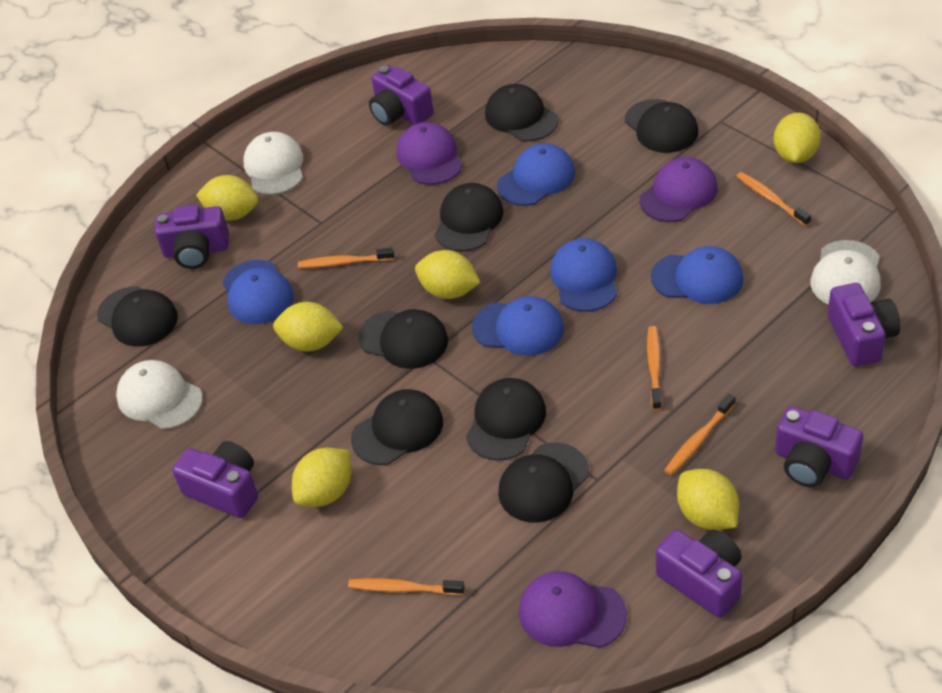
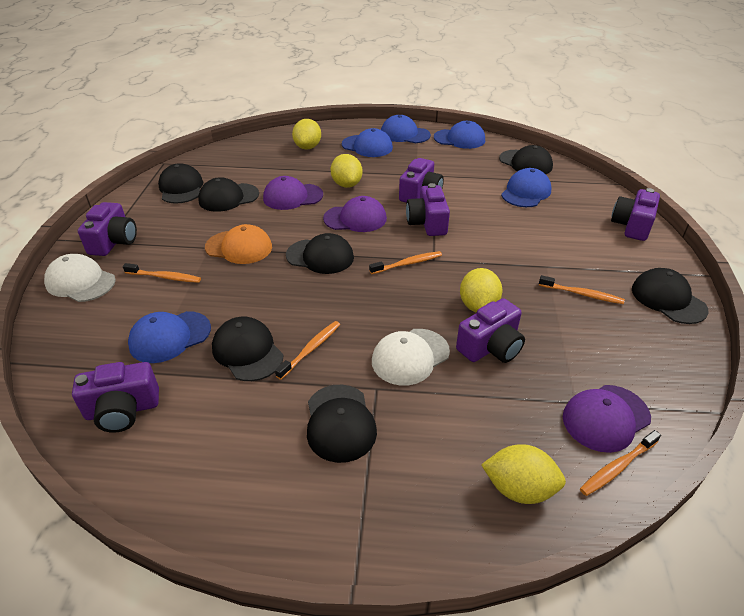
black cap: [97,286,178,347] [351,389,443,465] [359,309,448,369] [435,183,503,251] [466,378,546,461] [485,84,559,141] [498,443,589,522] [625,99,698,153] = 8 -> [158,163,203,204] [198,177,259,212] [212,317,284,381] [286,233,354,274] [307,385,377,463] [499,145,553,174] [632,268,709,324] = 7
orange cap: none = 0 -> [205,224,272,264] = 1
white cap: [116,360,203,429] [243,132,303,195] [810,240,881,305] = 3 -> [44,254,116,302] [372,329,450,386] = 2
yellow lemon: [196,175,258,221] [273,302,344,352] [292,448,351,507] [415,250,480,299] [677,469,739,530] [774,113,821,163] = 6 -> [292,119,321,149] [331,154,362,188] [460,268,502,313] [481,444,566,504] = 4

